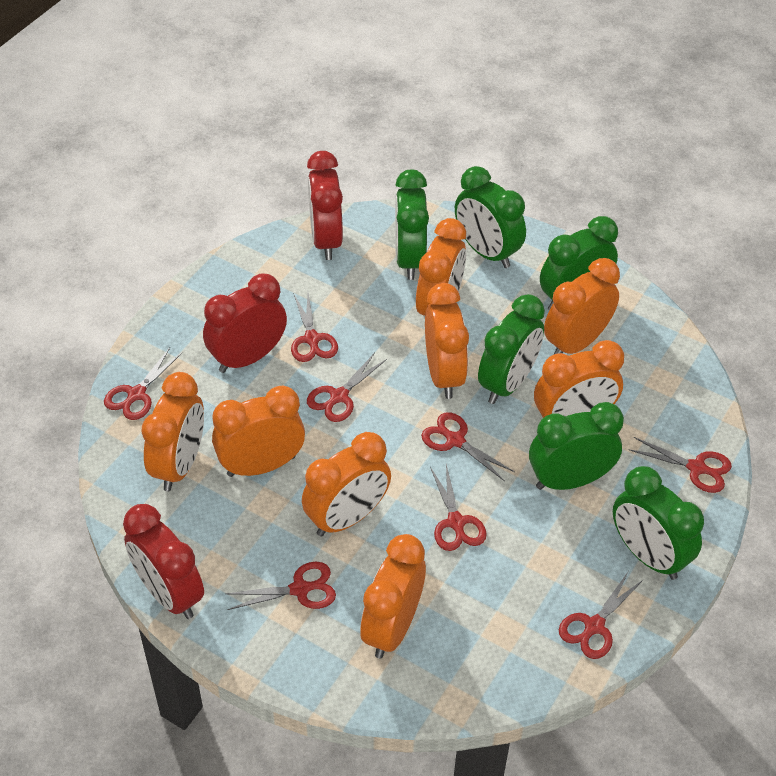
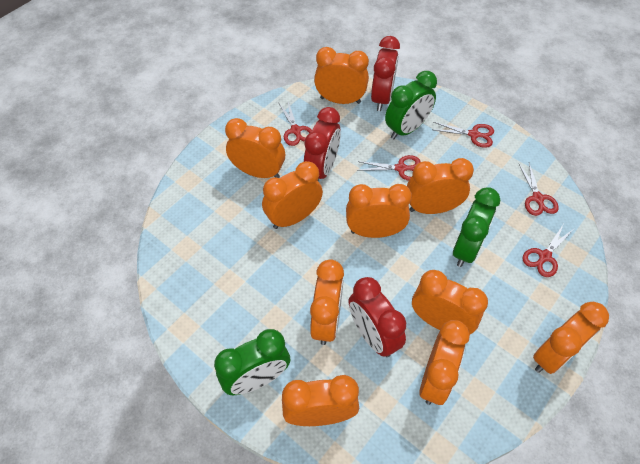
green clock: [395,169,429,280] [455,166,526,268] [478,294,545,404] [529,402,624,490] [540,216,618,310] [613,466,704,580] = 6 -> [214,329,290,395] [385,71,437,139] [453,187,500,267] = 3
orange clock: [141,372,204,491] [212,386,305,477] [302,432,391,537] [360,534,426,659] [416,218,466,316] [425,283,469,399] [534,340,624,418] [544,258,620,355] = 8 -> [225,118,285,178] [262,161,323,229] [282,375,359,426] [310,260,344,345] [314,47,369,104] [346,184,412,238] [407,158,474,214] [412,270,488,334] [419,320,470,405] [533,302,609,374] = 10
red scissors: [104,348,183,420] [225,562,336,610] [291,293,338,362] [307,353,387,422] [421,412,515,481] [430,464,487,551] [559,572,644,659] [628,437,732,493] = 8 -> [279,102,312,146] [357,155,421,181] [434,122,494,148] [519,163,559,216] [522,224,574,277] = 5

